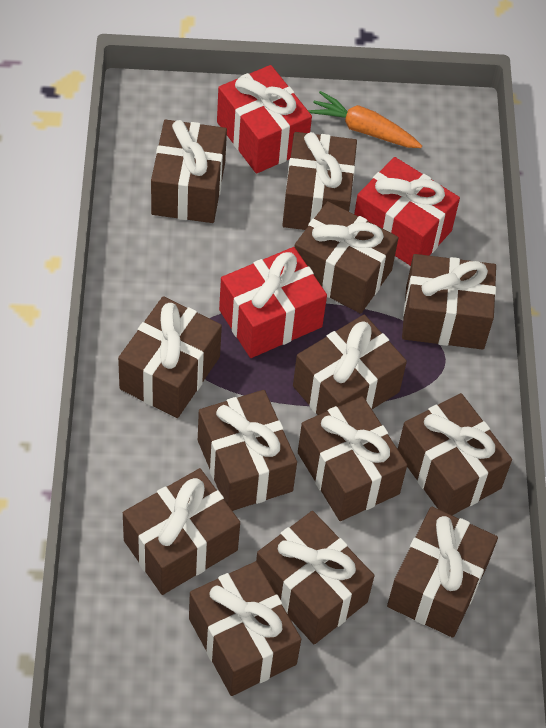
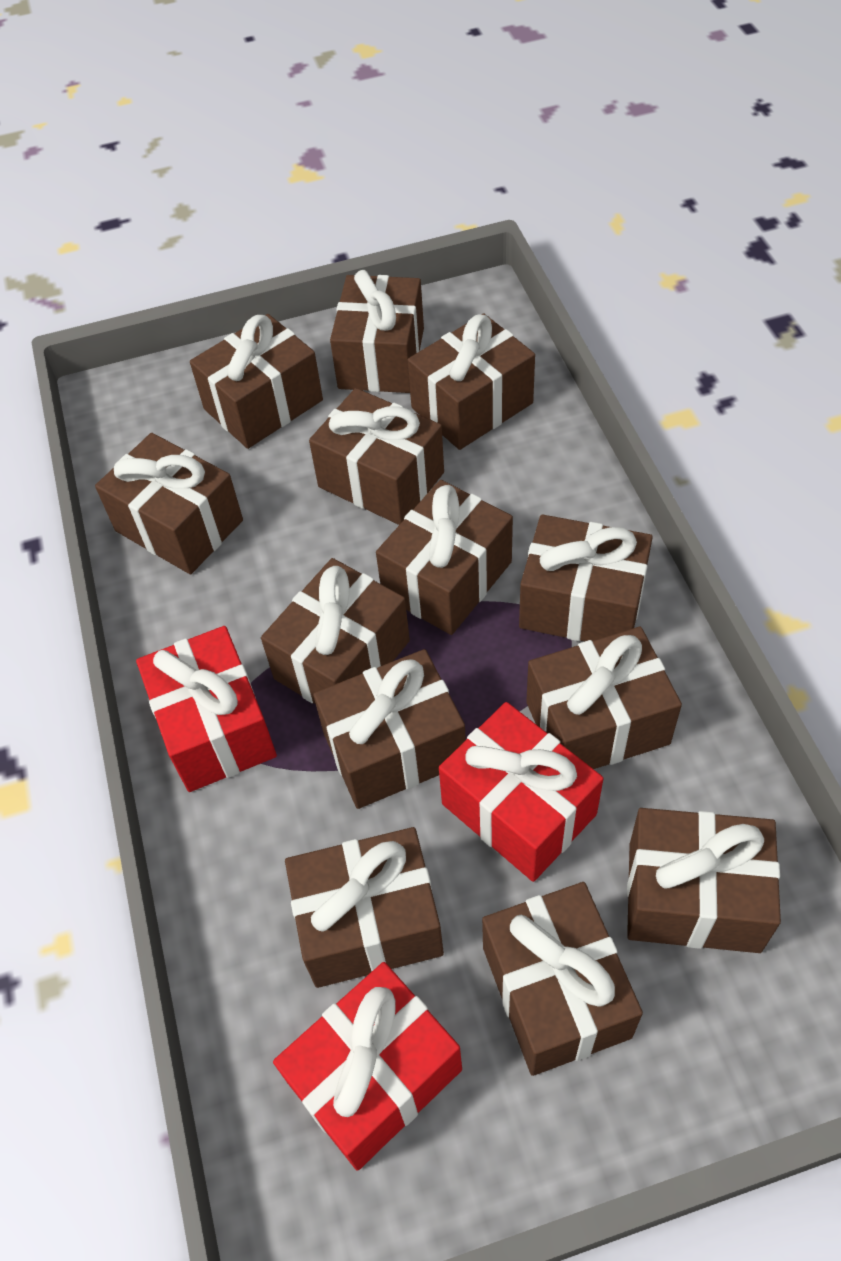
orange carrot: [308,91,422,148] = 1 -> none = 0

